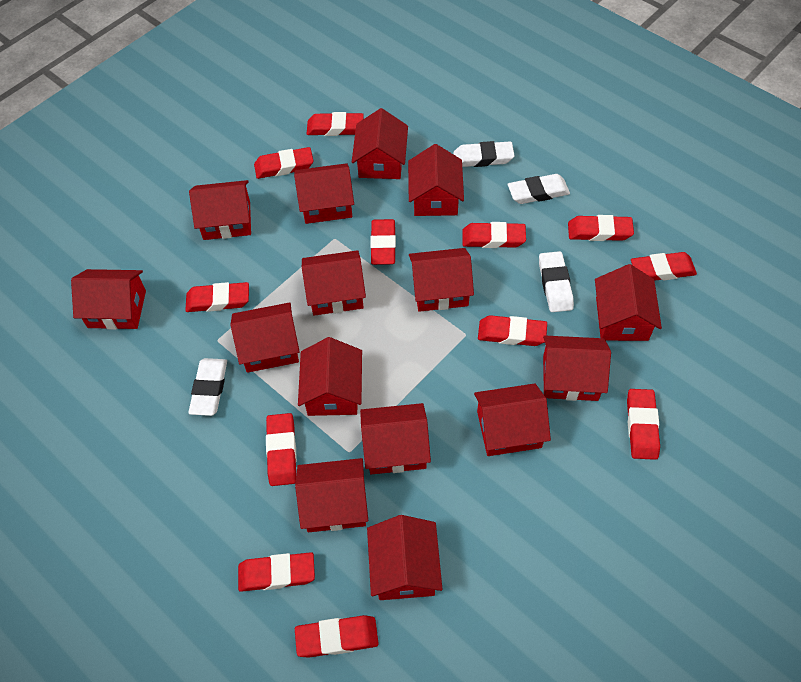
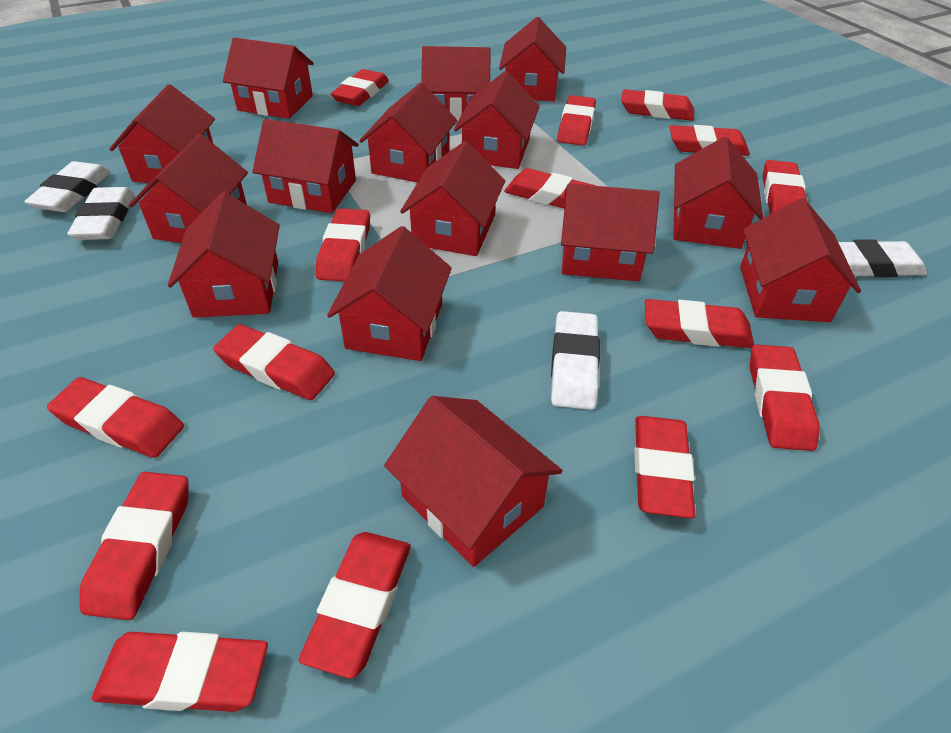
red eraser: [185,282,249,312] [238,552,315,592] [254,147,313,179] [266,413,297,486] [295,615,379,658] [307,112,364,136] [370,219,396,265] [462,222,526,248] [478,315,547,346] [568,215,634,241] [627,389,660,460] [631,252,697,281] = 12 -> [47,377,184,458] [80,472,189,620] [92,632,268,712] [213,324,335,400] [299,532,411,679] [316,208,370,282] [331,69,389,106] [504,168,596,209] [557,95,596,145] [621,89,694,121] [634,416,695,518] [645,299,754,348] [670,125,750,156] [750,344,820,451] [763,160,807,214] = 15

